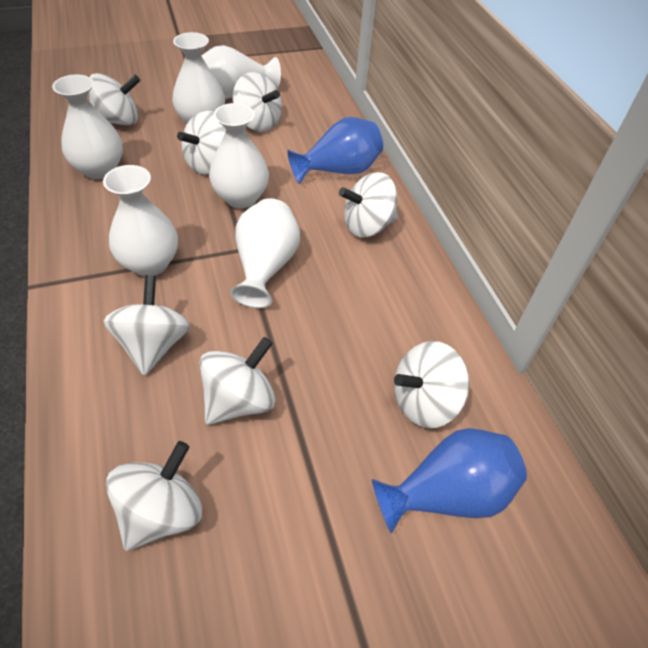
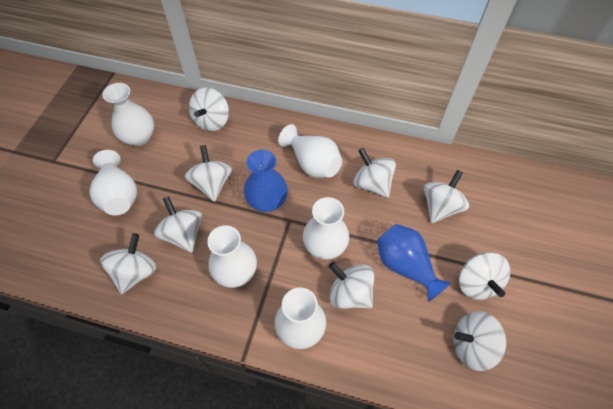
white spinning top: [89,73,141,125] [104,275,190,376] [106,441,202,551] [177,111,226,175] [199,337,275,425] [233,72,282,132] [339,172,398,238] [394,341,470,428] = 8 -> [100,234,156,294] [154,196,202,253] [185,145,232,202] [189,88,229,131] [329,262,374,309] [353,148,396,198] [423,170,469,223] [453,311,506,371] [459,252,510,300] = 9

